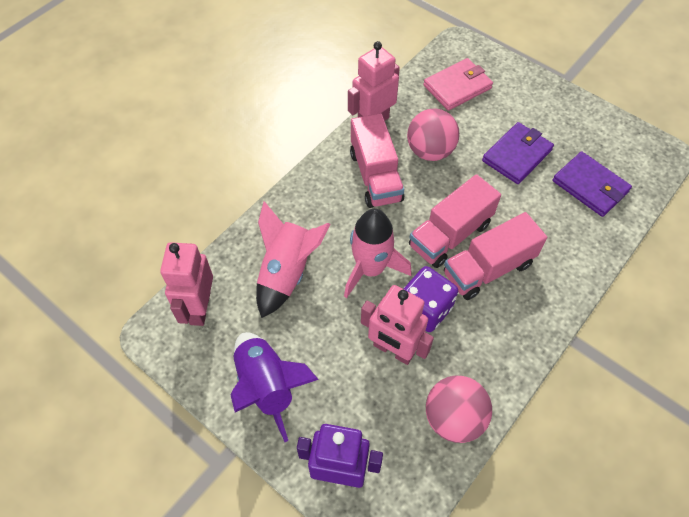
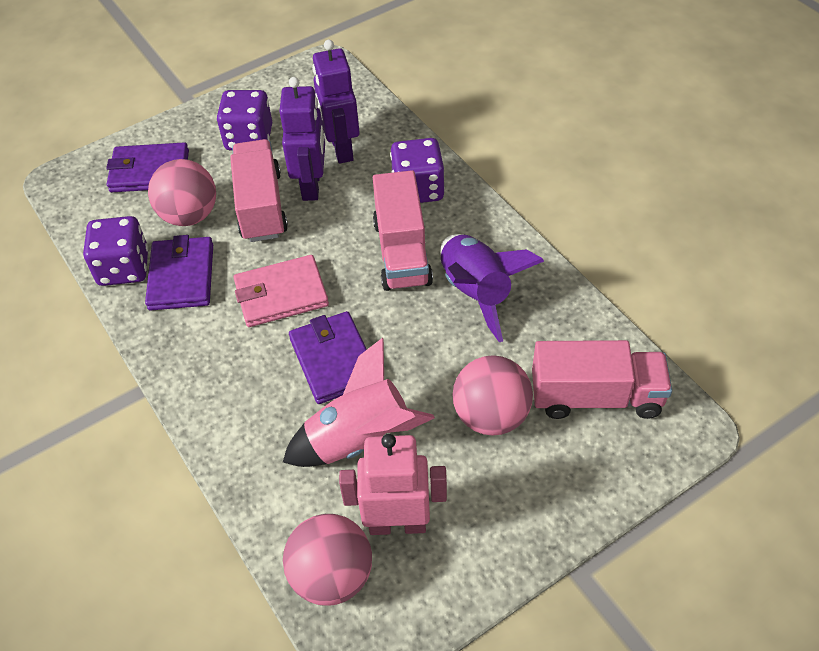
pink ball: [407,109,459,161] [426,376,492,443] = 2 -> [148,159,216,226] [283,514,372,606] [453,355,533,436] = 3
pink robot: [160,242,213,326] [348,41,400,121] [361,285,434,365] = 3 -> [339,434,447,535] = 1
pink rocket: [256,201,331,318] [344,209,412,298] = 2 -> [283,338,435,467] = 1
purple dice: [403,266,458,332] = 1 -> [83,216,148,286] [217,90,272,150] [390,138,445,203] = 3
purple robot: [297,424,383,488] = 1 -> [279,77,325,201] [312,40,360,164] = 2
purple wallet: [482,122,554,184] [553,151,632,217] = 2 -> [106,142,189,192] [145,235,213,311] [289,311,367,404] = 3

